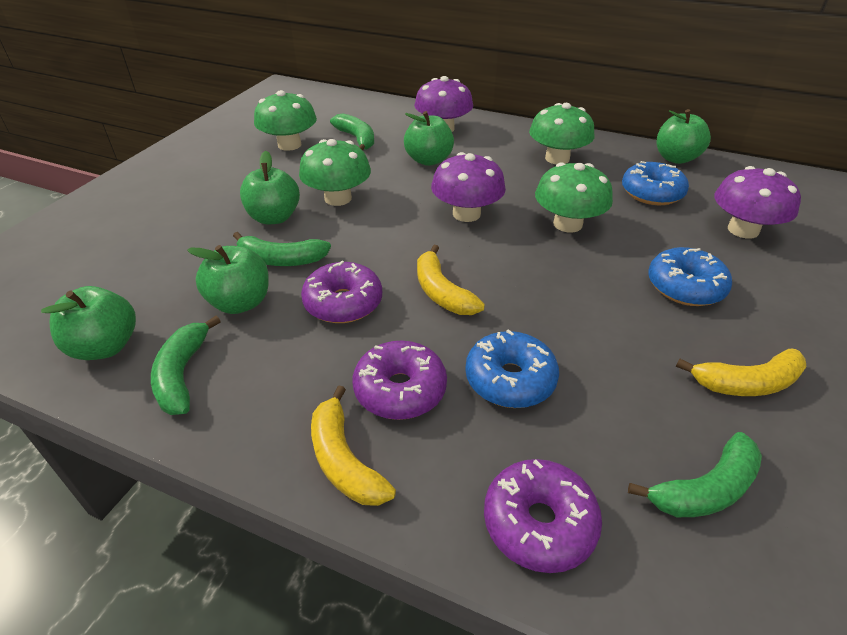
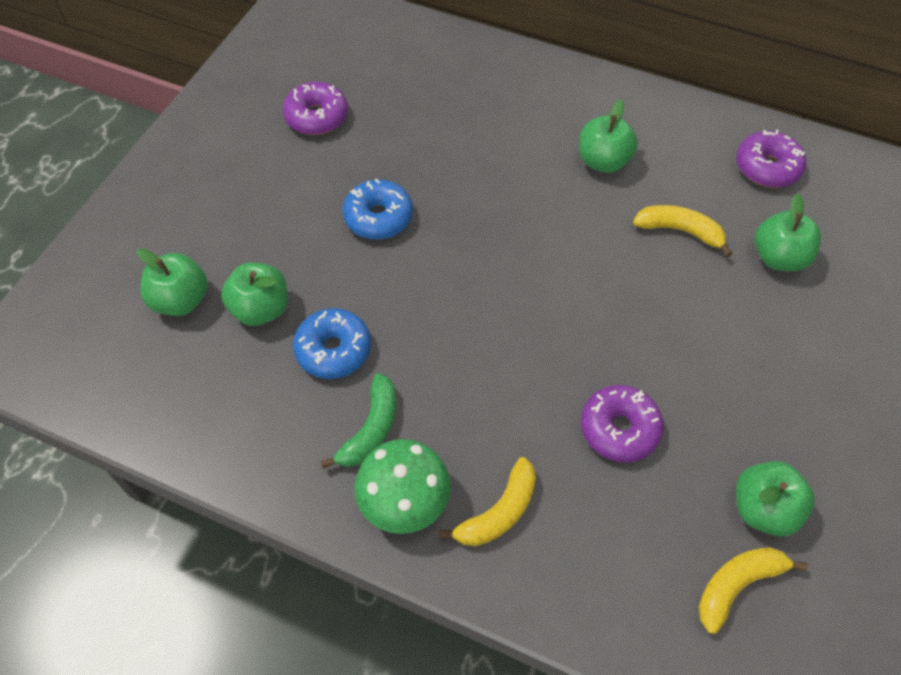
blue donut: [465,329,559,408] [622,161,689,205] [648,247,732,306] = 3 -> [293,308,371,379] [343,178,413,240] = 2
green banana: [151,316,221,415] [233,232,331,266] [330,113,374,151] [628,432,762,517] = 4 -> [320,373,396,469] = 1
green mushroom: [254,90,317,151] [299,139,371,206] [529,103,594,164] [535,162,613,233] = 4 -> [355,439,451,534] = 1
purple mushroom: [414,76,473,132] [431,152,506,222] [715,166,801,239] = 3 -> none = 0

